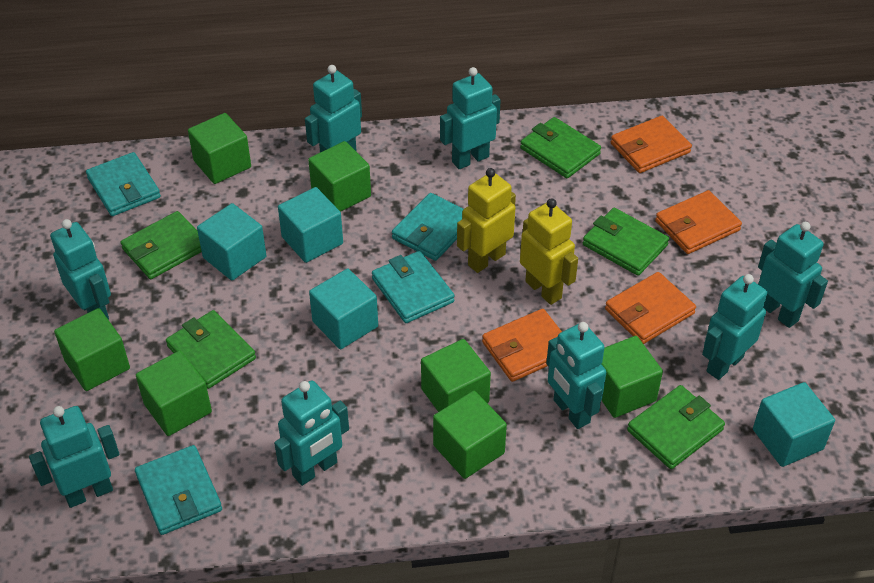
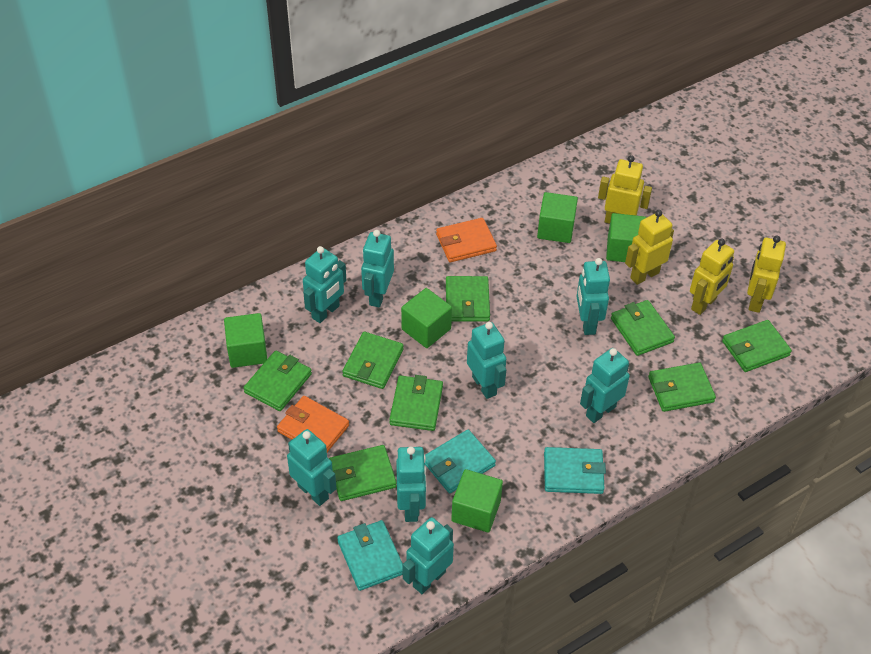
green cube: [54,308,130,391] [136,351,212,436] [188,113,251,184] [308,141,371,212] [421,339,491,412] [433,391,507,479] [601,336,663,418] = 7 -> [224,313,267,368] [401,288,452,348] [451,469,503,533] [537,192,578,243] [606,213,646,262] = 5
green wallet: [121,211,202,279] [166,310,256,389] [520,117,601,178] [583,208,669,276] [627,385,725,469] = 5 -> [244,351,312,411] [329,445,397,501] [342,332,404,389] [389,375,443,431] [446,276,490,321] [611,300,675,356] [648,363,716,412] [722,320,792,372] = 8
orange wallet: [482,309,562,382] [605,272,696,344] [611,116,692,173] [655,190,742,254] = 4 -> [277,396,349,452] [436,218,497,262] = 2
turquoise cube: [197,203,266,281] [278,187,343,263] [309,269,378,349] [753,382,835,467] = 4 -> none = 0
turquoise wallet: [86,152,161,216] [135,445,222,535] [372,251,455,323] [392,193,464,261] = 4 -> [337,520,403,591] [425,430,496,493] [544,447,606,494] = 3
yellow robot: [457,168,516,273] [520,198,578,305] = 2 -> [598,155,652,224] [625,210,674,285] [690,239,734,315] [747,235,786,313] = 4

